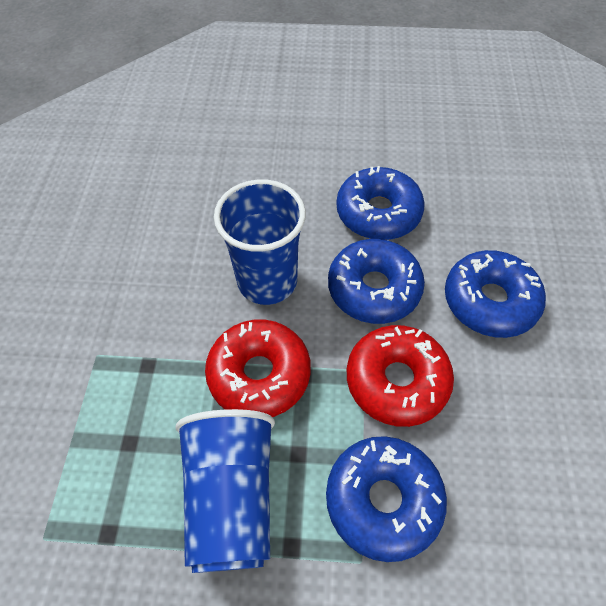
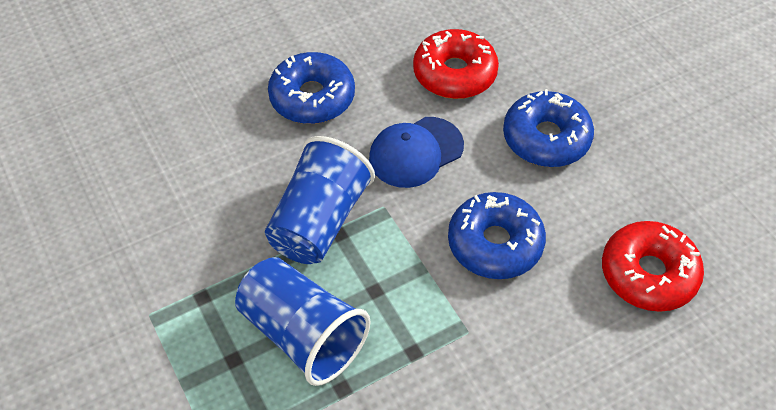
blue cap: none = 0 -> [369,117,464,188] = 1
blue donut: [326,436,447,562] [328,239,425,324] [336,166,425,240] [445,250,546,338] = 4 -> [268,52,355,124] [448,192,546,279] [503,89,594,167] = 3

